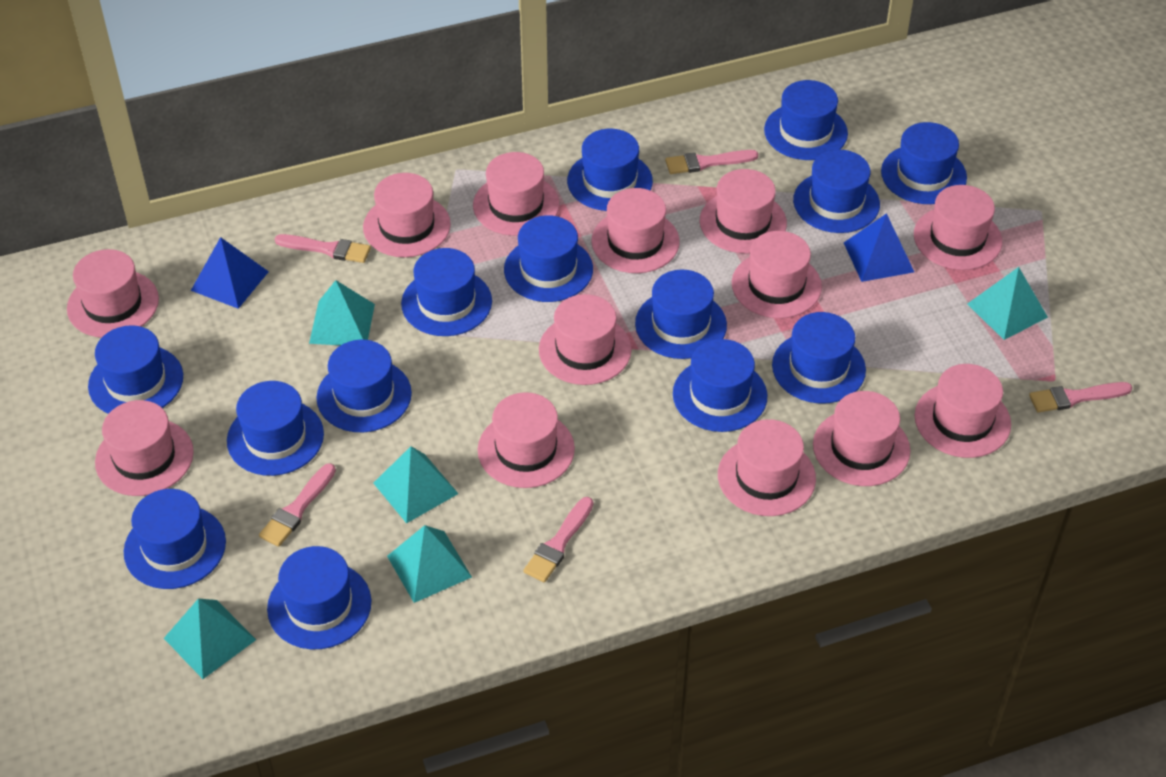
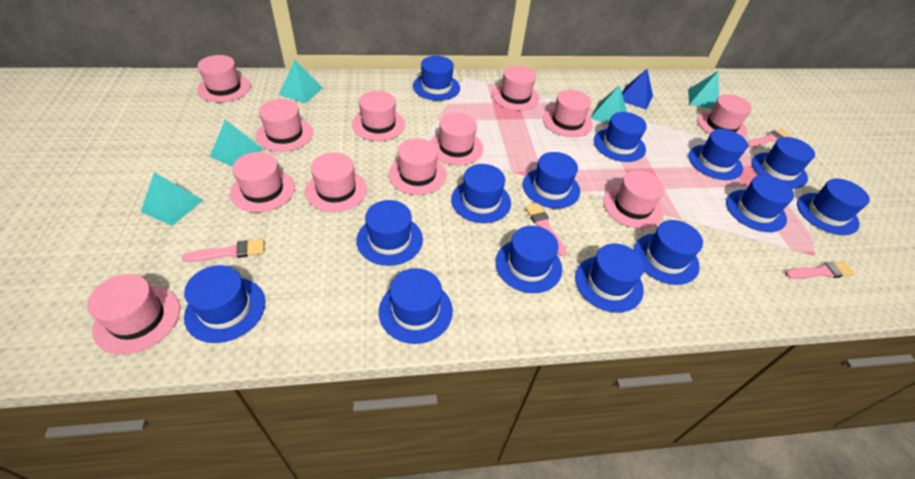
blue pyramid: [191,237,269,309] [844,213,914,282] = 2 -> [622,69,653,109] = 1
pink brush: [259,463,336,547] [275,234,371,263] [523,497,593,582] [665,150,758,174] [1029,382,1133,412] = 5 -> [182,239,264,262] [525,203,566,256] [747,129,791,147] [785,262,855,279] = 4
pink hat: [67,249,159,338] [95,400,194,496] [363,173,451,257] [473,152,559,236] [478,392,575,488] [539,294,632,385] [591,188,680,273] [700,169,787,253] [718,419,816,516] [732,231,822,318] [813,391,910,486] [914,185,1002,270] [915,364,1011,458] = 13 -> [87,274,180,355] [197,55,251,102] [230,152,295,213] [256,99,313,152] [305,152,367,212] [352,91,405,141] [389,138,447,195] [430,113,483,165] [492,65,539,111] [543,90,593,137] [603,171,665,229] [697,94,752,138] = 12

